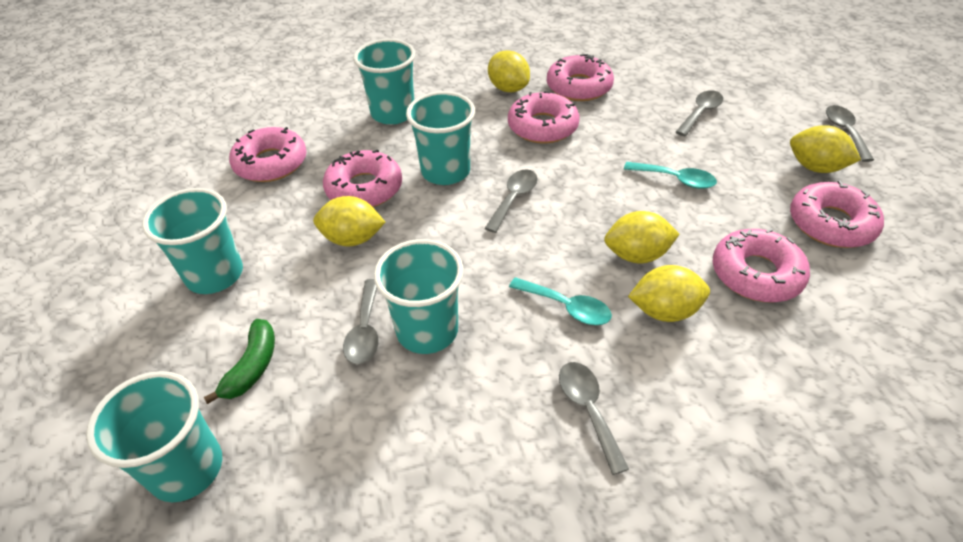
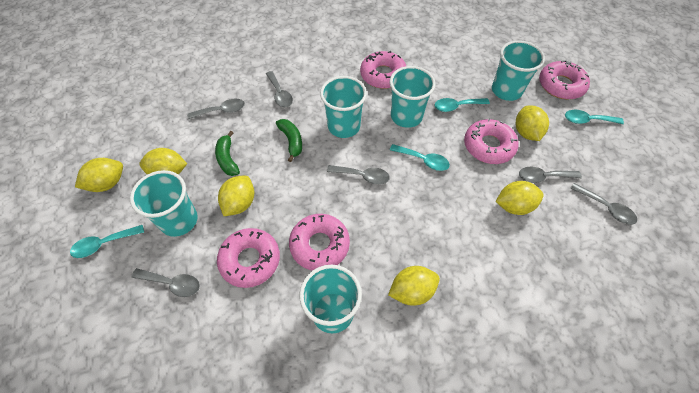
green banana: [204,319,275,404] = 1 -> [215,131,240,176] [276,119,302,162] = 2
grey spoon: [343,279,379,365] [484,169,538,233] [559,362,629,475] [676,90,723,136] [826,105,874,162] = 5 -> [132,268,200,297] [187,99,245,119] [266,71,293,107] [327,165,390,185] [519,166,582,183] [570,183,637,225] = 6
pink donut: [229,127,307,182] [323,149,402,207] [508,91,579,144] [547,54,614,101] [713,229,810,303] [790,180,884,248] = 6 -> [217,228,280,288] [289,214,350,271] [360,51,406,89] [464,118,519,164] [539,60,590,99] = 5
turquoise spoon: [509,277,612,325] [624,162,717,189] = 2 -> [70,225,144,258] [390,144,450,171] [434,98,490,112] [565,110,624,124] = 4
yellow lemon: [313,196,385,247] [488,50,530,92] [604,211,680,263] [628,265,710,322] [790,125,861,173] = 5 -> [75,158,123,192] [139,148,187,175] [218,176,254,216] [388,266,440,305] [496,181,544,215] [515,106,549,141] = 6

